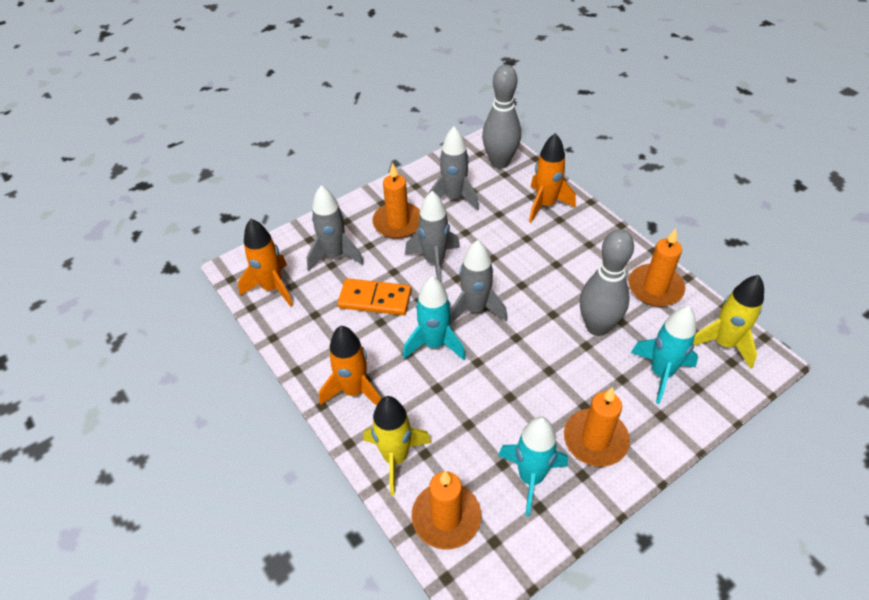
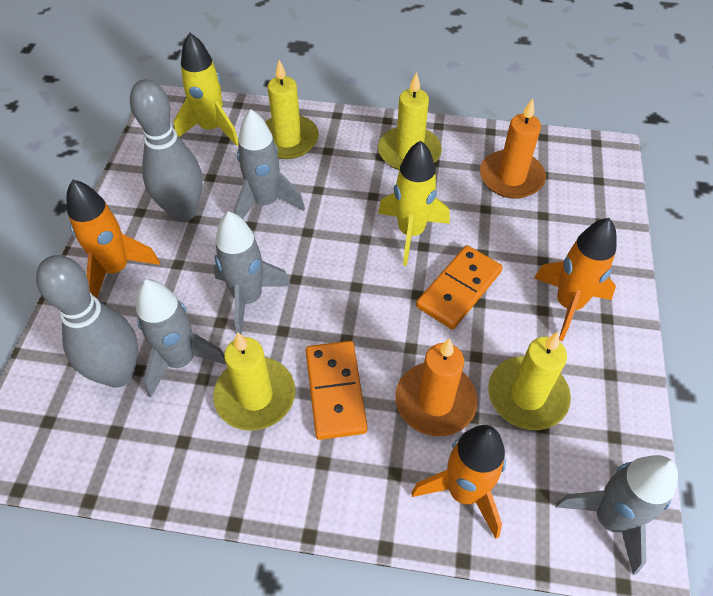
orange candle: [372,163,420,239] [412,471,481,549] [564,387,630,467] [628,229,685,307] = 4 -> [395,338,478,436] [480,98,546,199] = 2
orange domino: [338,278,411,315] = 1 -> [306,341,368,440] [416,245,503,329] = 2
turquoise rocket: [403,276,465,360] [498,417,568,516] [631,306,698,404] = 3 -> none = 0
yellow candle: none = 0 -> [213,332,295,431] [265,60,319,159] [378,72,442,170] [488,332,571,430] = 4

